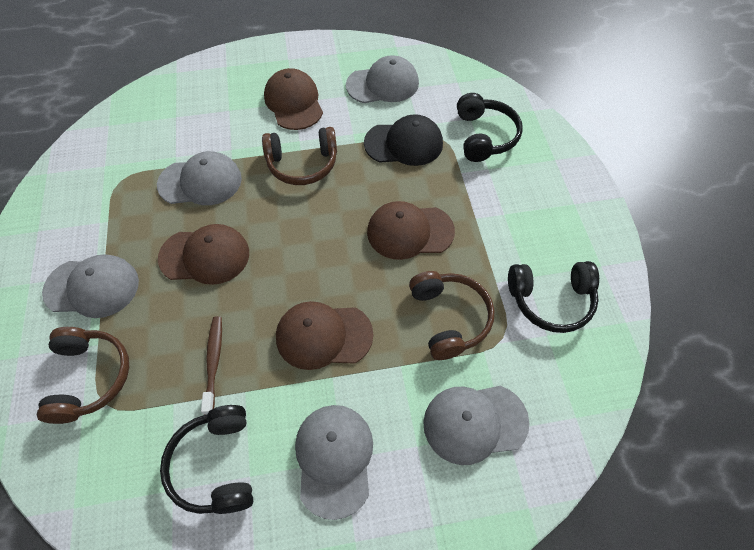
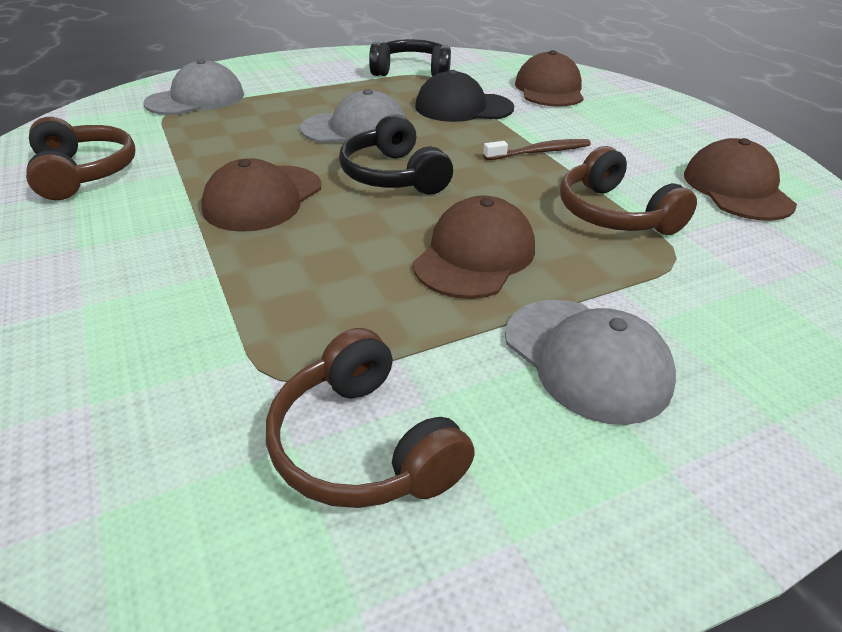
black headphones: [160,405,253,514] [457,93,523,162] [508,261,599,333] = 3 -> [339,114,453,195] [369,39,451,76] = 2
grey cap: [42,254,139,318] [157,151,242,205] [295,405,373,520] [346,55,419,103] [423,386,529,465] = 5 -> [143,59,244,115] [300,89,406,143] [505,300,676,425] = 3

